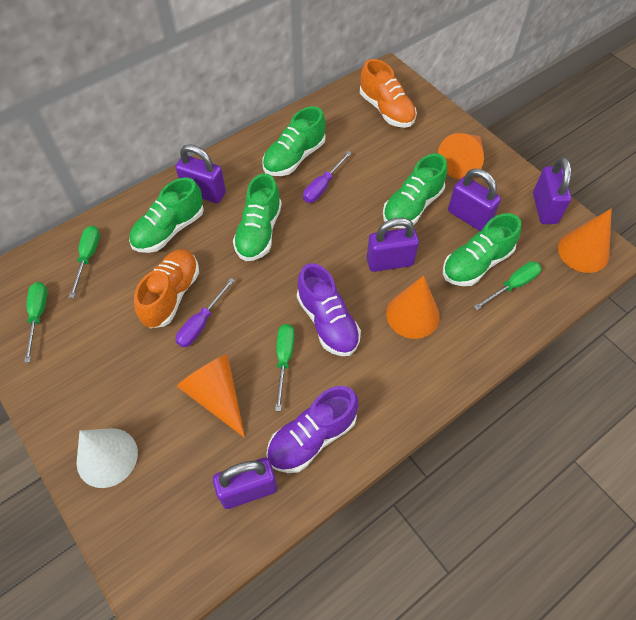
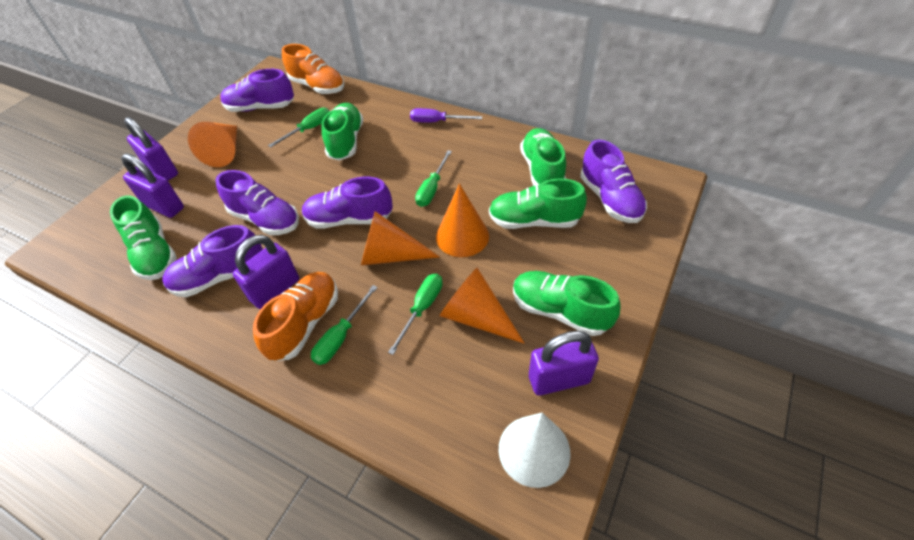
purple padlock: [175,144,226,203] [213,458,277,509] [367,218,419,272] [448,169,501,231] [533,157,571,224] = 5 -> [121,154,184,218] [124,117,178,180] [233,235,299,309] [529,331,599,396] = 4
purple screwdriver: [176,278,235,347] [303,151,352,203] = 2 -> [410,108,482,122] = 1
purple shoe: [266,386,358,473] [297,263,361,356] = 2 -> [162,225,263,297] [215,170,299,235] [220,69,294,112] [302,177,393,229] [580,139,647,223] = 5

